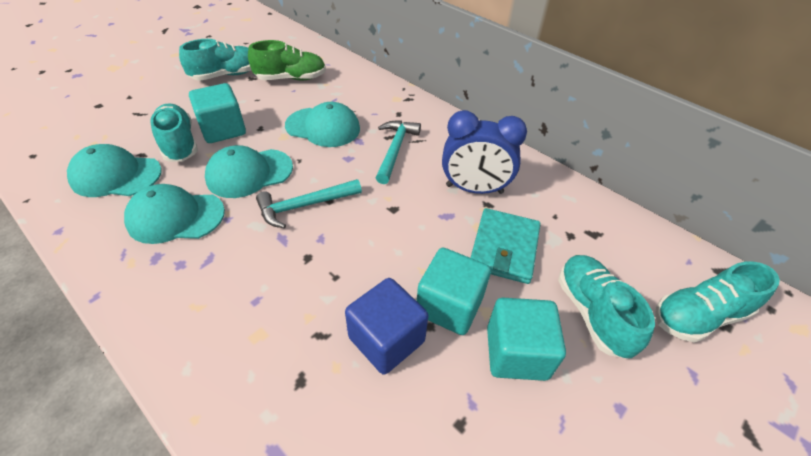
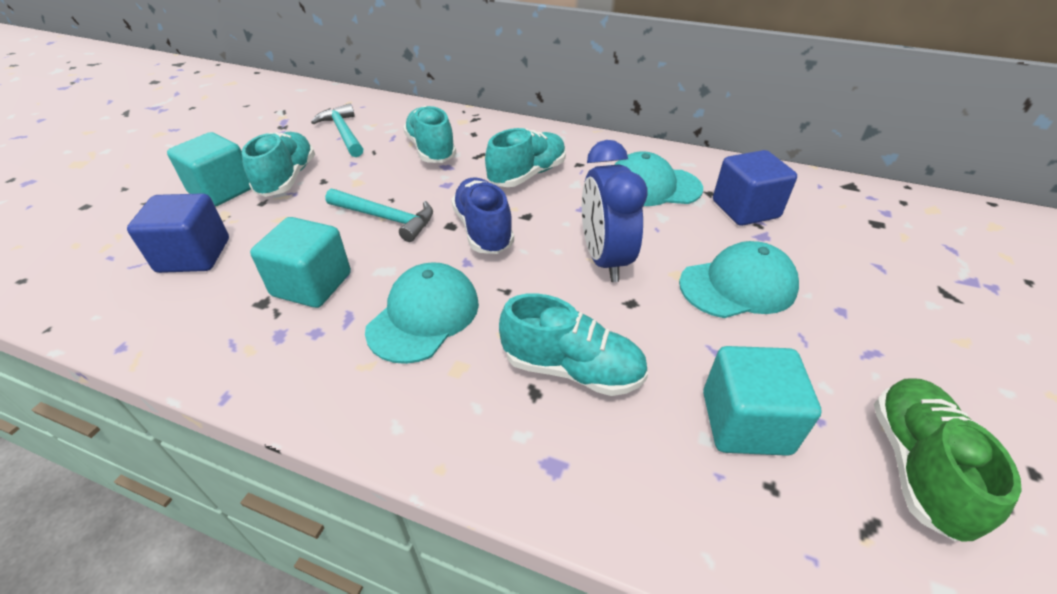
blue cube: [345,278,429,375] = 1 -> [127,193,229,273] [713,150,797,226] = 2
blue shoe: none = 0 -> [451,178,514,254] = 1
turquoise cap: [67,144,162,197] [124,184,225,244] [205,145,293,198] [285,102,360,147] = 4 -> [365,262,479,364] [614,151,703,206] [679,241,799,318] = 3
turquoise wallet: [470,208,541,284] = 1 -> none = 0

